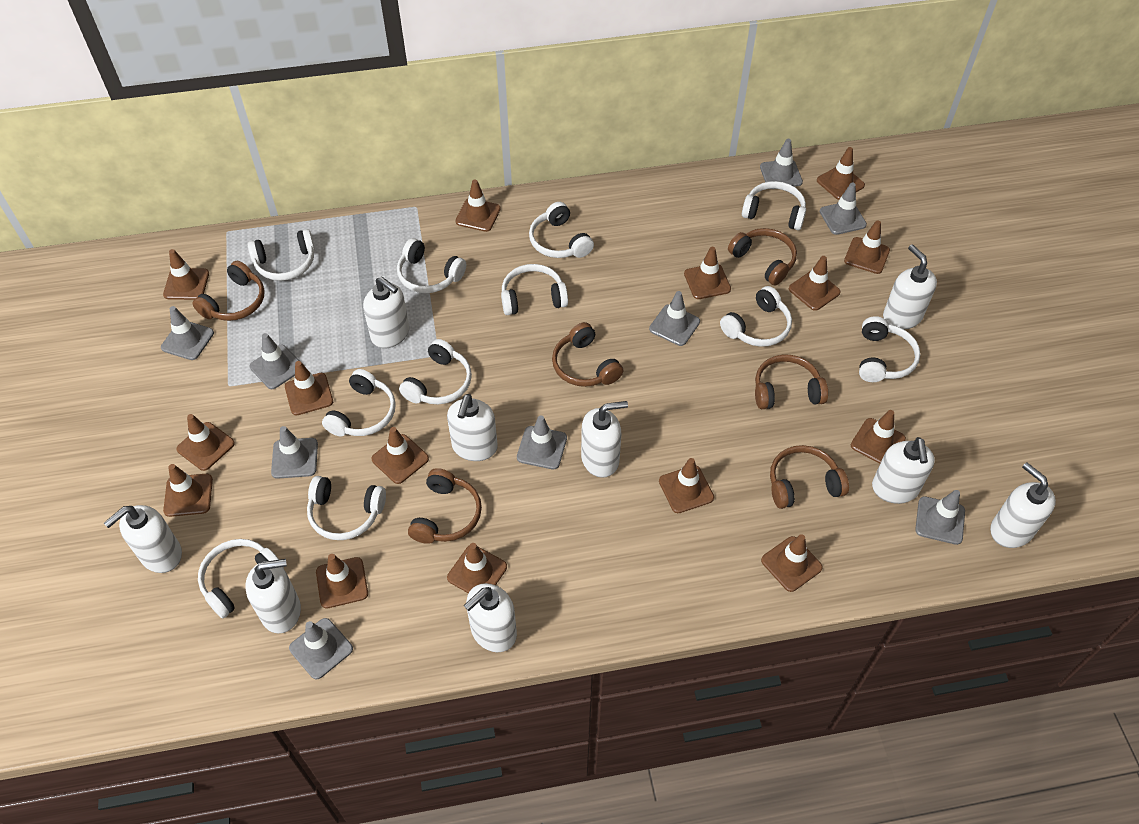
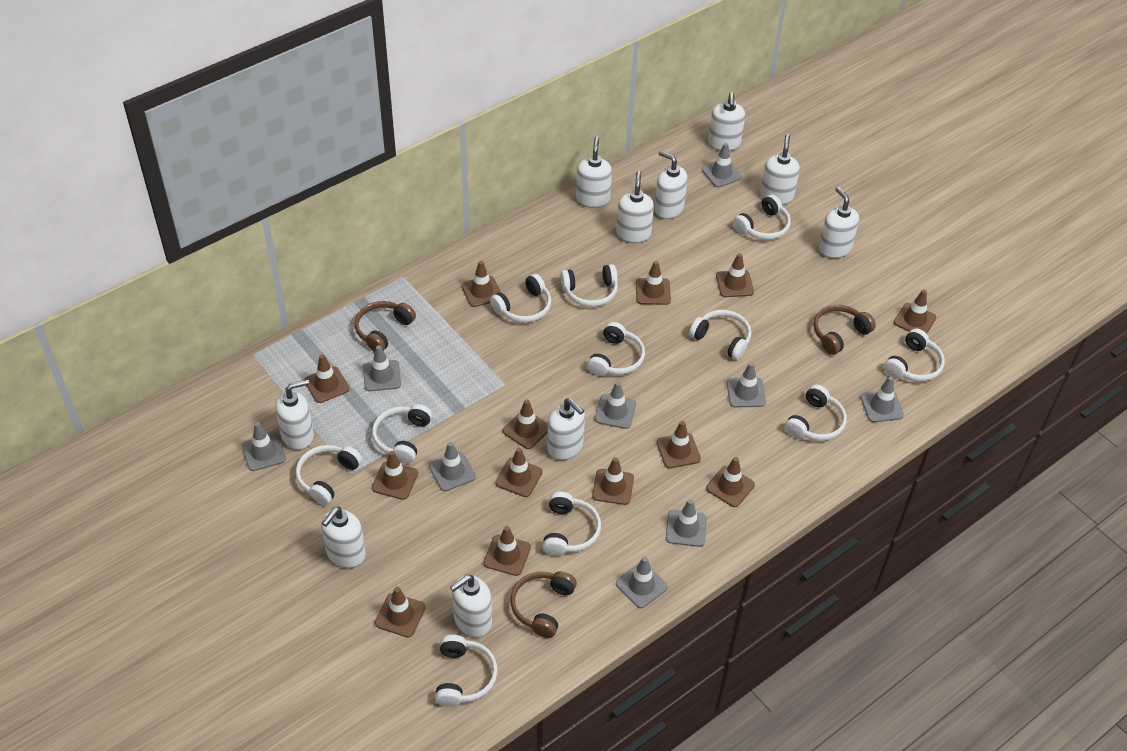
brown headphones: [192,261,265,321] [408,468,482,544] [552,322,623,387] [728,228,797,285] [755,355,828,409] [770,445,849,509] = 6 -> [355,301,416,352] [511,571,577,638] [814,305,876,355] = 3
brown traffic cone: [163,249,209,300] [163,464,213,517] [176,414,235,471] [285,361,333,416] [316,554,368,608] [371,427,429,484] [447,543,507,594] [456,180,501,232] [659,458,714,513] [684,247,731,299] [761,534,823,592] [789,256,841,311] [817,147,865,200] [844,220,890,274] [851,410,906,464] = 15 -> [304,354,349,403] [372,451,418,500] [375,587,426,637] [461,261,501,307] [483,526,531,576] [495,448,543,497] [503,400,548,449] [592,457,634,505] [636,261,671,305] [657,421,701,468] [706,457,755,507] [716,253,754,297] [893,290,936,334] = 13
white soap dispenser: [104,505,182,573] [245,559,301,633] [363,276,409,348] [447,394,498,461] [464,583,517,652] [581,401,628,478] [872,437,935,504] [883,244,937,330] [990,462,1056,548] = 9 -> [275,379,314,450] [321,507,366,568] [450,575,492,637] [547,398,585,460] [576,137,612,208] [616,171,654,243] [654,150,688,219] [708,93,745,151] [760,134,800,205] [819,187,859,259] = 10

